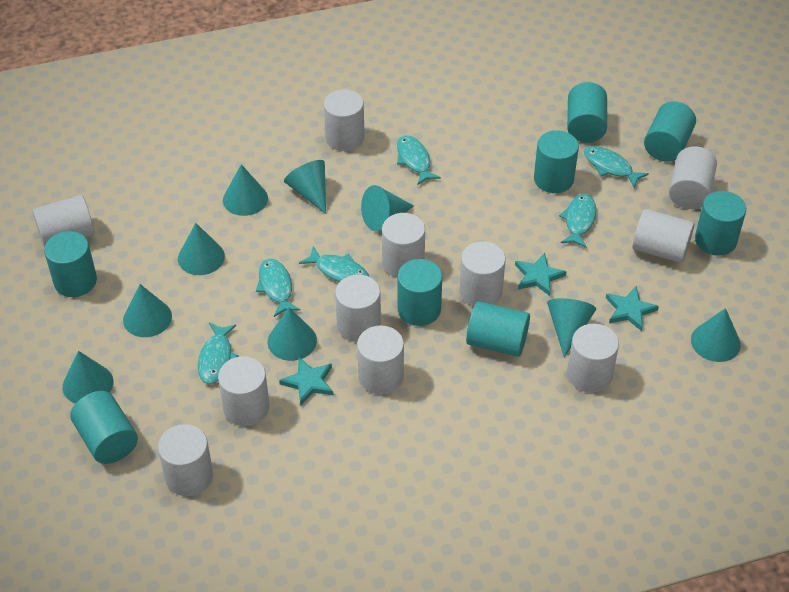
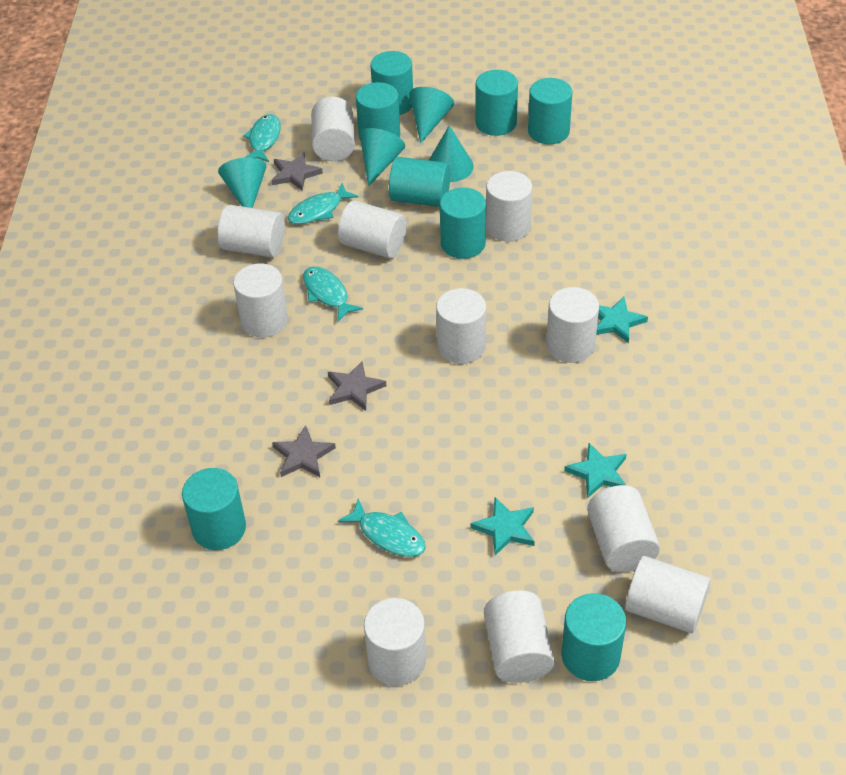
grey star: none = 0 -> [271,152,323,191] [272,426,336,477] [328,361,386,411] = 3
turquoise cone: [63,351,114,404] [123,284,172,337] [178,223,225,275] [223,164,268,216] [268,307,317,361] [284,160,326,214] [361,185,414,232] [547,298,596,357] [691,308,741,362] = 9 -> [218,158,266,208] [360,128,405,186] [409,87,454,143] [429,125,474,182] = 4
turquoise fish: [198,323,239,384] [256,259,300,317] [299,246,369,282] [397,135,441,185] [559,194,597,248] [584,146,649,188] = 6 -> [243,114,281,162] [288,183,359,224] [303,266,363,321] [338,498,426,557] = 4

